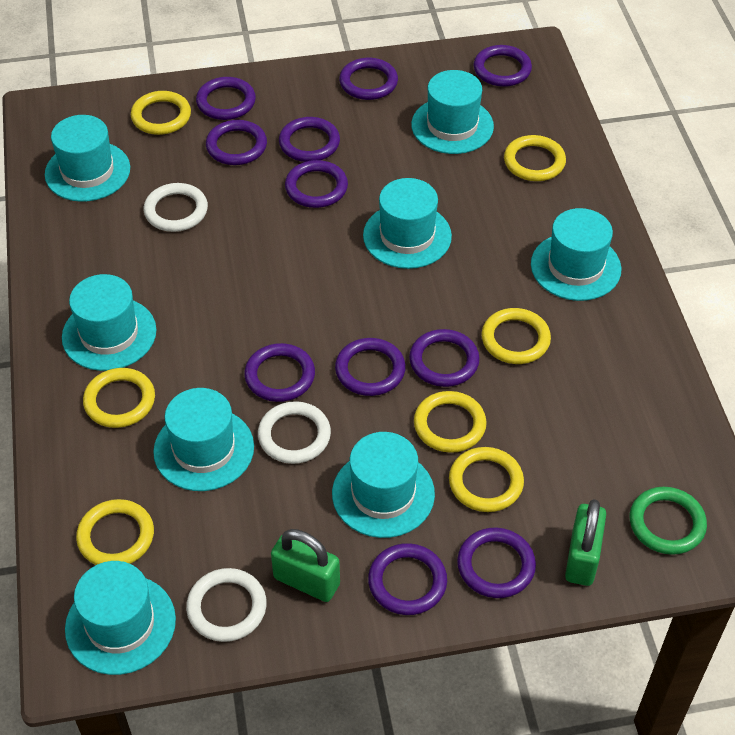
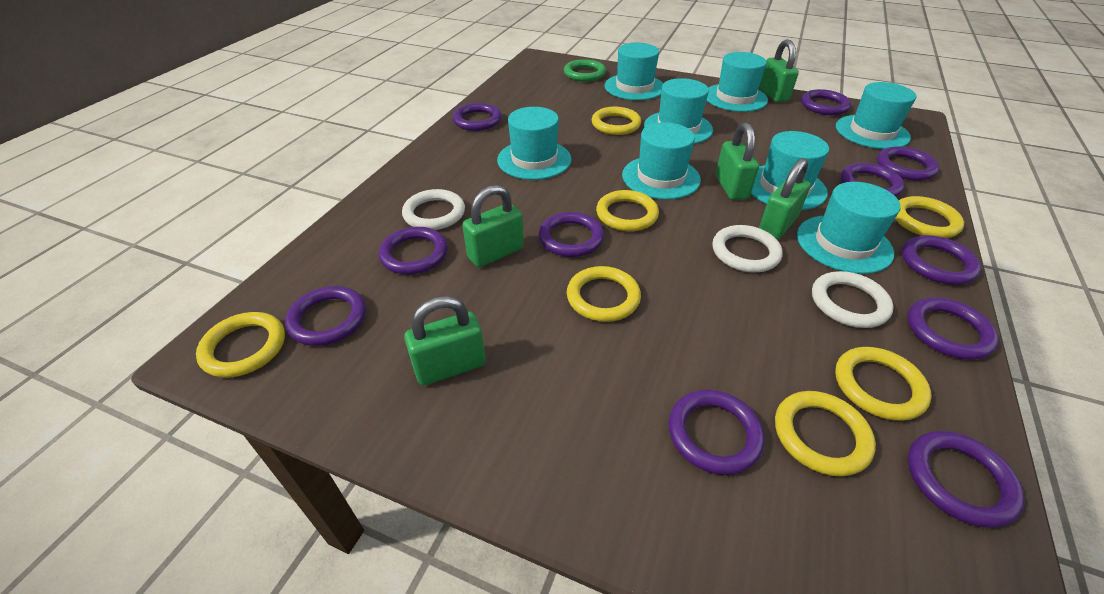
green padlock: [271,529,340,602] [565,499,606,586] = 2 -> [404,296,486,386] [462,185,524,267] [716,123,759,200] [759,39,799,102] [759,158,811,240] = 5

